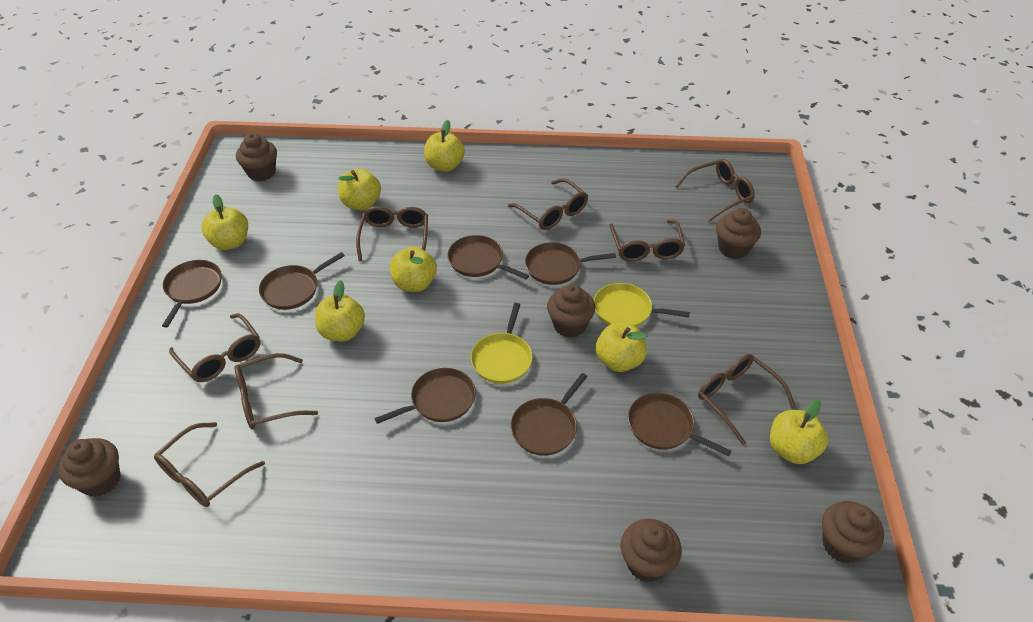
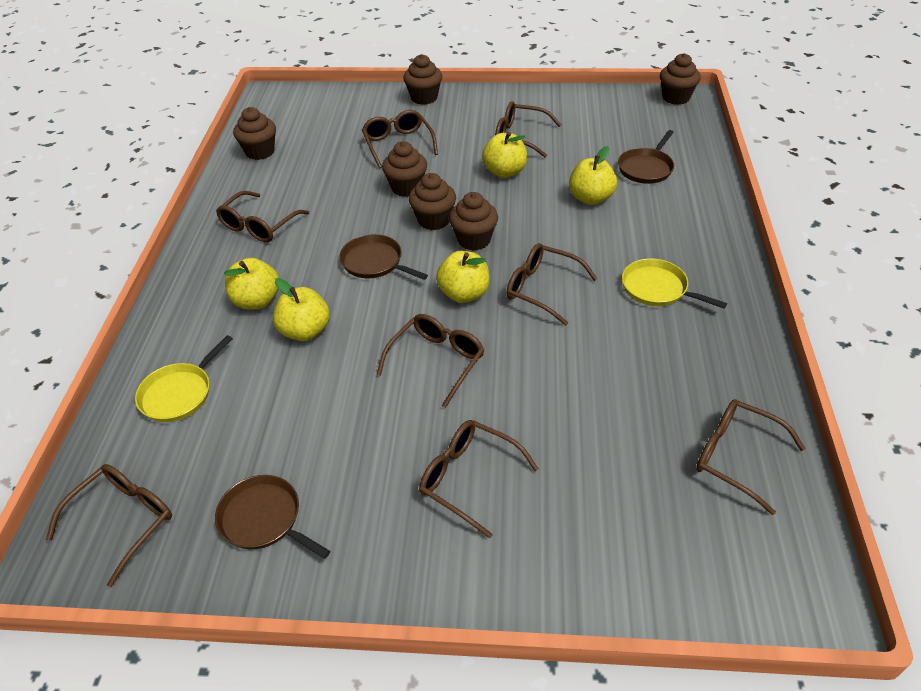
brown pan: [162,260,222,328] [259,252,345,310] [374,368,476,424] [447,235,529,279] [511,373,588,456] [525,242,616,285] [628,393,732,457] = 7 -> [215,475,330,559] [340,234,428,280] [618,130,674,184] = 3
yellow apple: [202,194,248,250] [315,280,365,341] [338,168,381,210] [390,246,437,292] [424,120,465,172] [596,323,648,372] [770,400,828,464] = 7 -> [224,258,279,309] [273,278,330,341] [436,251,490,303] [482,132,527,178] [569,146,617,205] = 5

